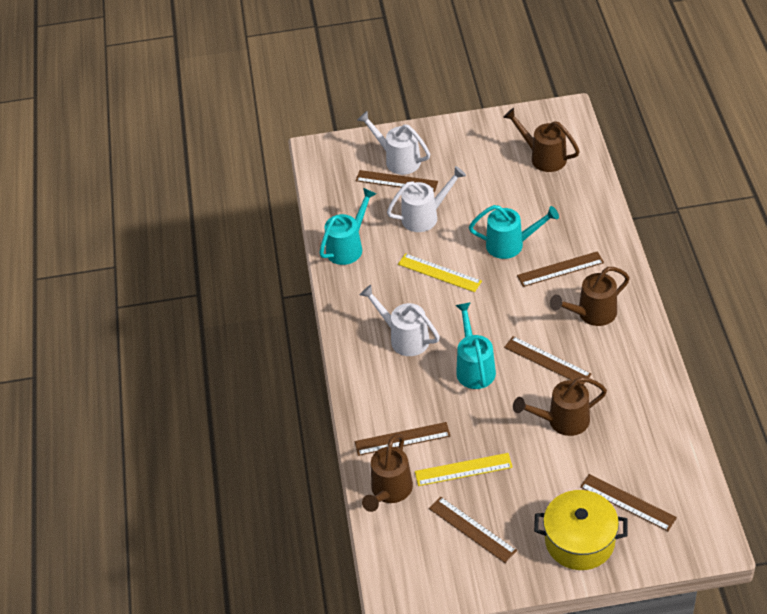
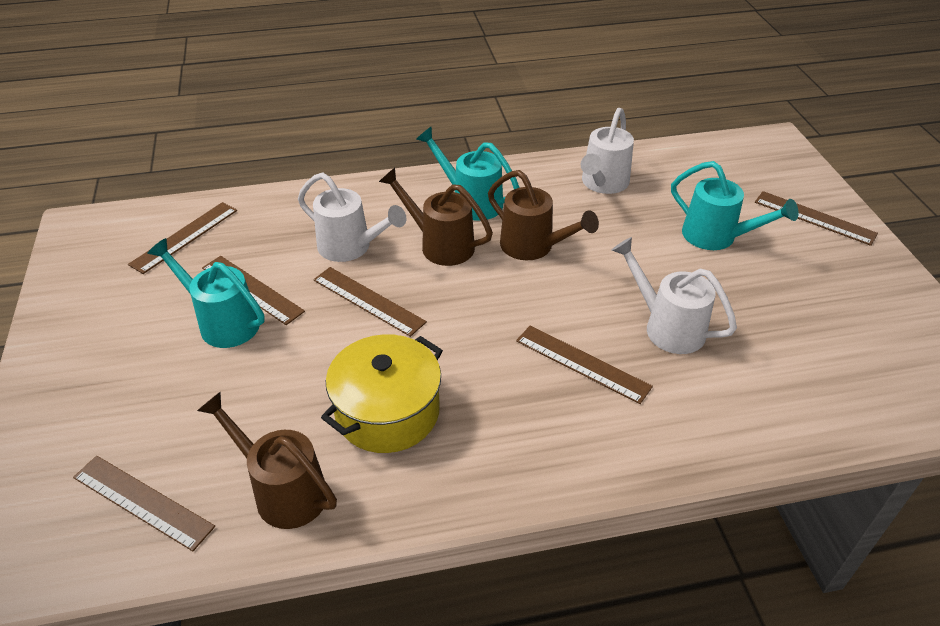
brown watering can: [362,434,413,512] [503,108,580,172] [513,377,607,436] [550,267,630,326] = 4 -> [197,392,337,529] [379,168,493,266] [488,170,599,260] = 3
yellow ruler: [398,253,482,292] [415,453,513,486] = 2 -> none = 0

